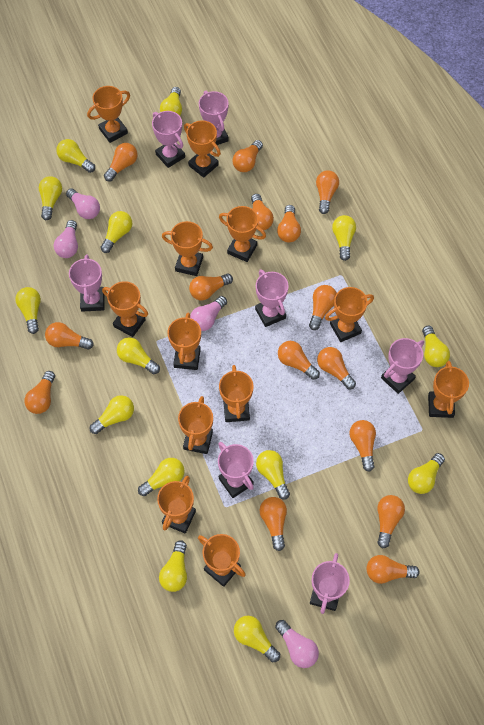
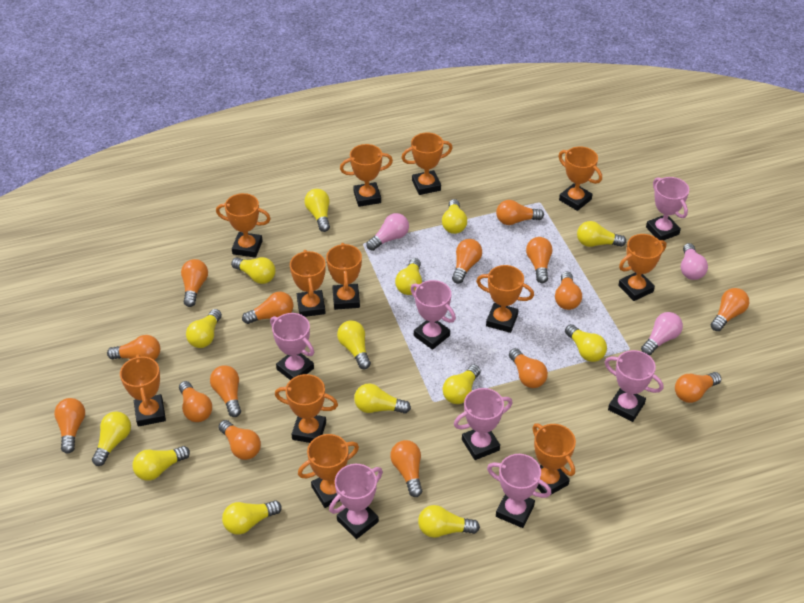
pink light bulb: [54,220,78,258] [66,188,100,219] [190,296,227,331] [275,620,319,668] = 4 -> [366,213,409,251] [641,312,683,355] [681,243,708,280] = 3

